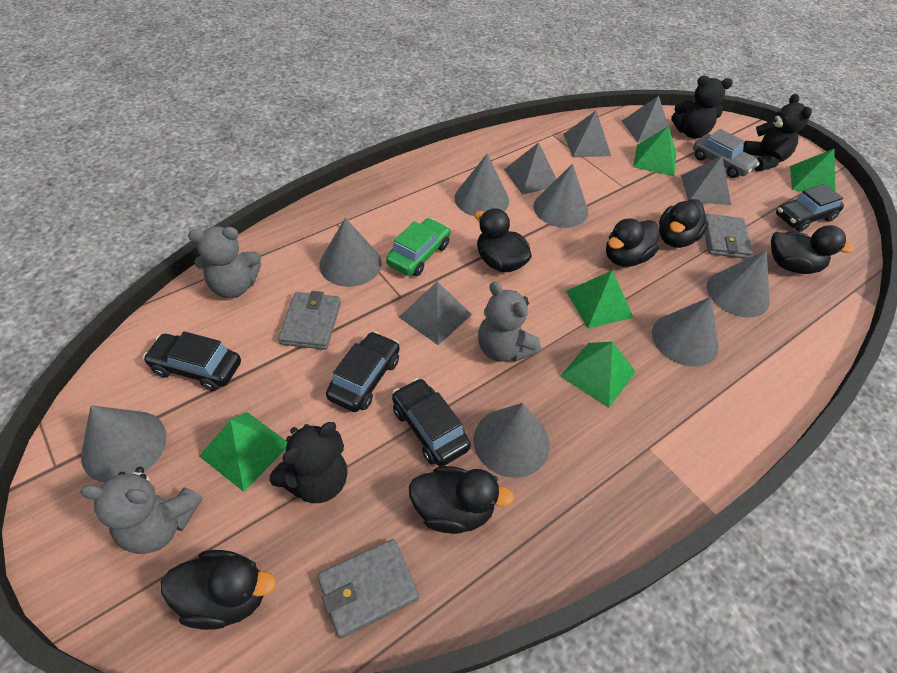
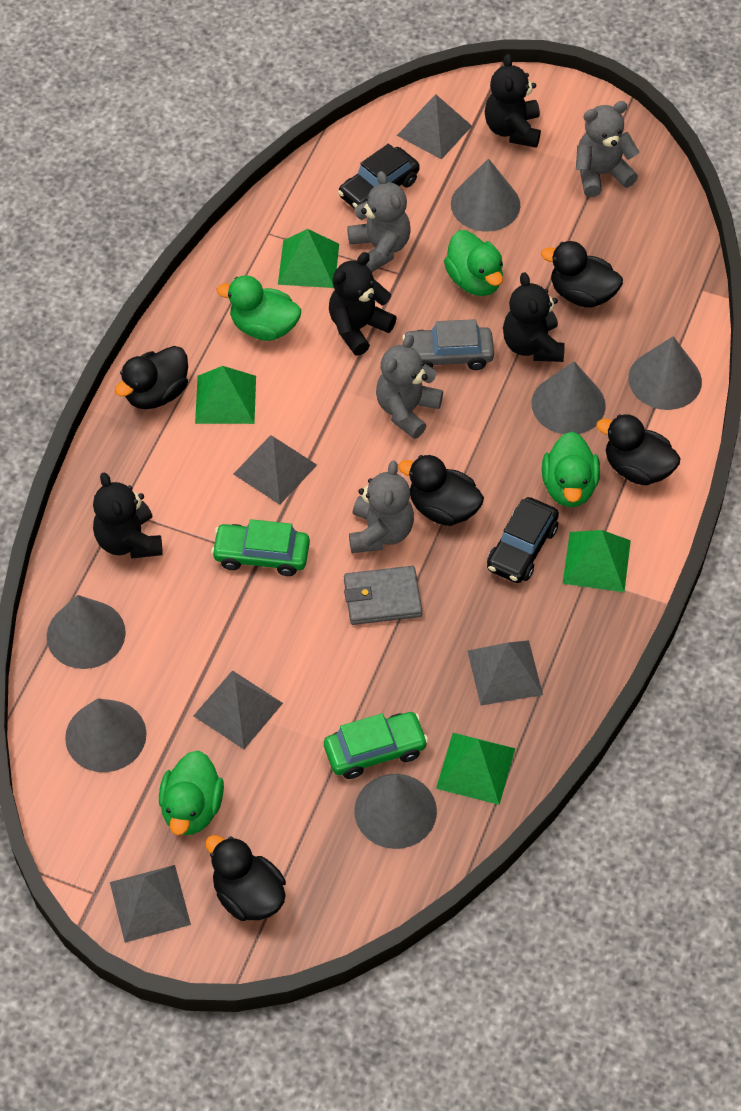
black car: [143,331,241,391] [326,331,400,412] [392,378,471,466] [776,184,844,232] = 4 -> [338,144,420,209] [487,497,559,583] = 2
black duck: [161,550,276,630] [409,466,515,534] [474,208,532,272] [606,218,659,267] [659,199,708,248] [771,225,854,274] = 6 -> [115,346,188,409] [205,835,286,921] [398,455,484,526] [541,241,623,307] [596,414,681,485] = 5
black teddy bear: [270,422,347,503] [671,76,733,138] [743,94,812,171] = 3 -> [93,472,163,559] [329,252,397,356] [485,54,541,148] [503,272,565,362] = 4
green car: [386,218,450,276] = 1 -> [211,519,310,576] [324,712,428,779] = 2
green duck: none = 0 -> [159,751,224,835] [217,275,301,341] [444,230,503,296] [542,432,600,507] = 4
green pyramid: [199,412,287,492] [560,342,636,408] [566,270,634,328] [633,126,677,176] [790,149,835,192] = 5 -> [195,366,256,424] [278,229,339,288] [436,733,515,805] [563,530,631,592] = 4
grey cone: [81,405,167,483] [319,218,382,287] [455,153,509,216] [474,403,550,478] [533,164,589,228] [652,297,719,367] [707,250,770,317] = 7 -> [47,595,126,669] [65,698,146,772] [354,774,437,849] [451,158,520,232] [532,361,606,434] [628,336,702,410] = 6
grey teddy bear: [80,467,203,554] [188,226,261,298] [478,282,541,362] = 3 -> [347,171,410,272] [349,461,414,553] [376,334,443,439] [576,101,639,197] = 4
grey wallet: [278,291,341,350] [317,539,419,639] [705,213,753,259] = 3 -> [344,566,422,625] = 1

